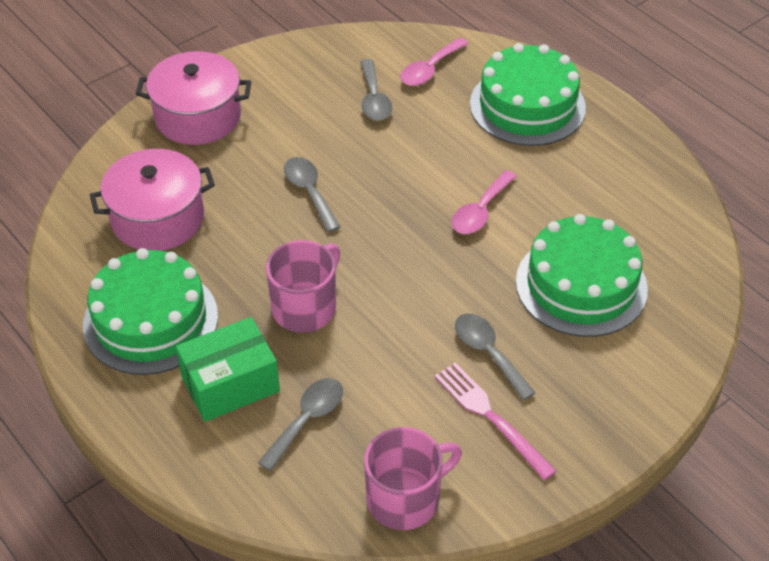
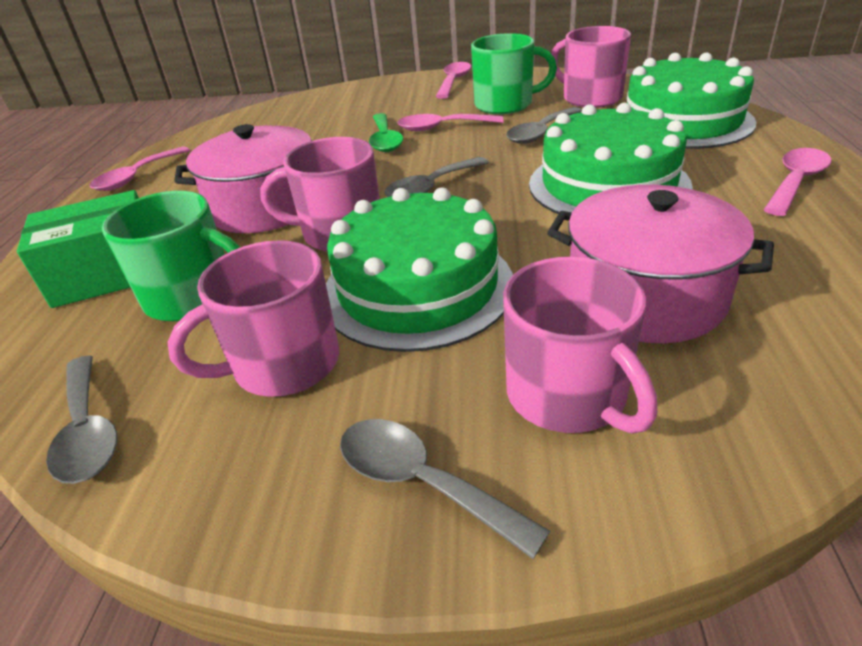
green mug: none = 0 -> [102,191,240,321] [471,33,557,114] = 2
green spoon: none = 0 -> [369,113,403,152] = 1
pink fork: [434,363,557,480] = 1 -> none = 0
pink mug: [266,240,340,333] [364,427,462,530] = 2 -> [167,240,339,397] [260,137,380,252] [503,257,657,434] [551,26,631,108] = 4
pink spoon: [400,37,469,86] [452,170,517,234] = 2 -> [89,146,190,191] [397,114,503,131] [436,62,471,99] [763,148,832,216] = 4

